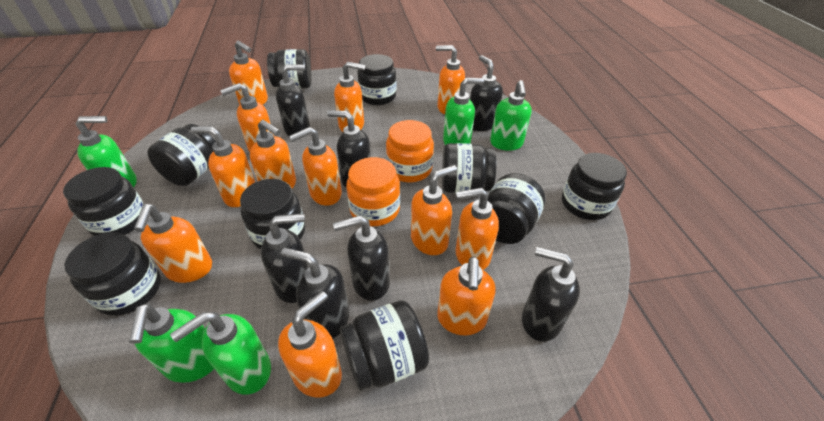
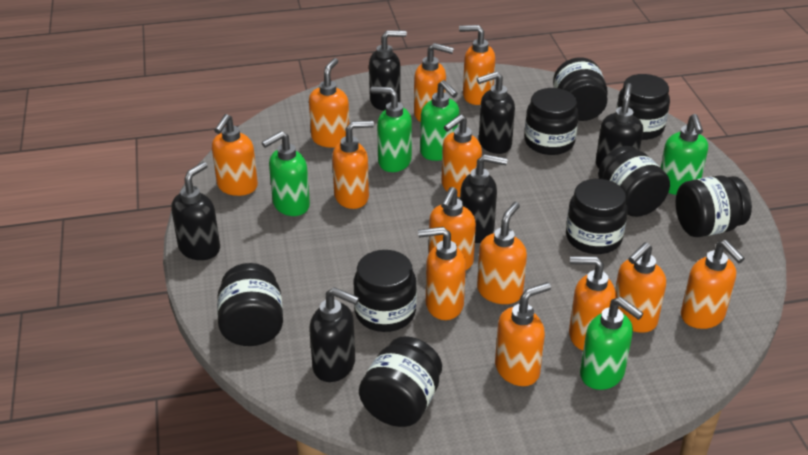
black jar: [63,167,144,236] [64,232,161,316] [147,124,216,186] [240,179,305,249] [267,49,312,89] [340,300,429,391] [357,54,396,105] [442,143,496,193] [487,173,546,244] [562,153,627,220] = 10 -> [217,263,283,346] [353,250,417,332] [359,336,442,427] [524,88,579,155] [553,57,608,121] [566,179,628,254] [598,146,670,217] [616,74,670,140] [675,175,752,237] = 9
black soap dispenser: [261,213,309,303] [276,64,310,136] [281,248,349,339] [327,110,371,187] [333,215,390,301] [470,55,503,131] [522,247,580,342] = 7 -> [171,162,220,260] [309,287,359,382] [369,30,407,111] [460,154,508,243] [477,71,515,154] [596,83,643,168] = 6
orange jar: [346,157,400,226] [386,120,434,182] = 2 -> none = 0
orange soap dispenser: [134,204,212,283] [191,126,255,207] [220,83,274,152] [229,41,268,105] [250,120,296,188] [278,291,342,398] [289,127,342,206] [334,62,366,132] [411,165,457,255] [436,45,465,114] [437,257,496,335] [455,188,499,270] = 12 -> [212,114,258,196] [309,58,349,148] [332,120,374,209] [414,43,454,122] [418,227,466,320] [429,187,476,270] [441,114,482,197] [459,25,495,105] [477,202,527,304] [495,282,551,386] [569,256,616,351] [615,242,666,333] [681,240,745,329] = 13

